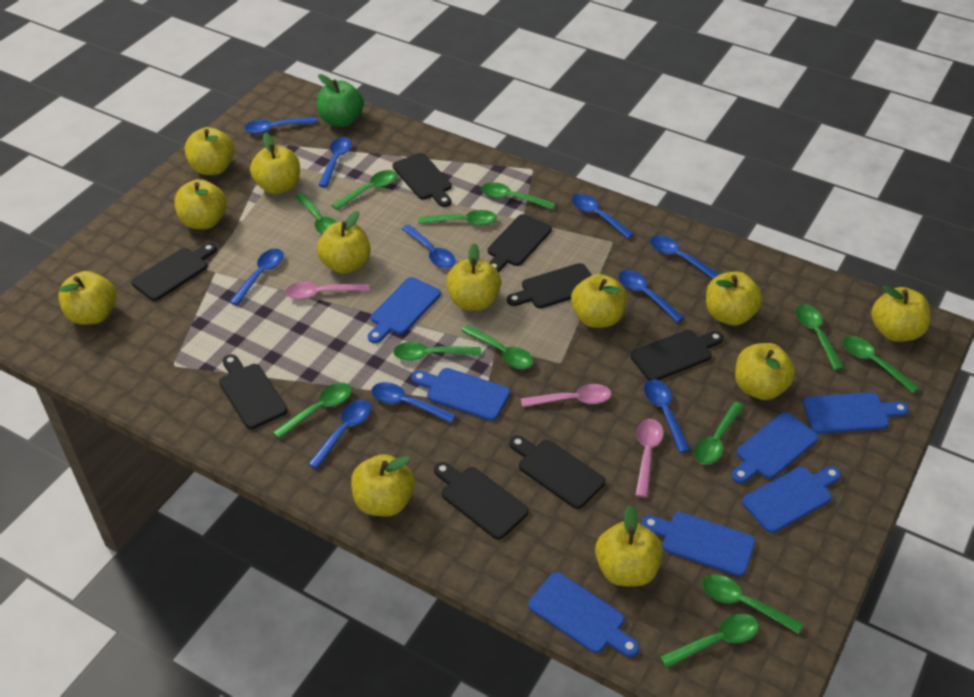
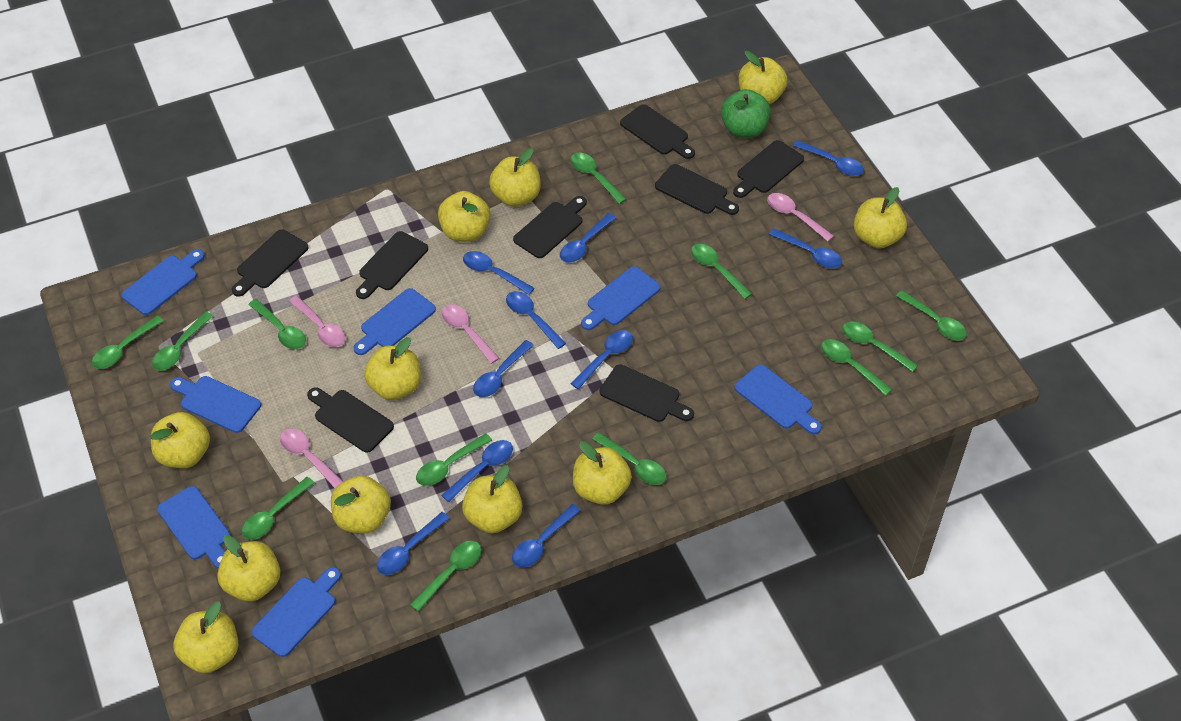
pink spoon: [286,282,370,299] [521,384,611,407] [635,419,664,498] = 3 -> [280,429,343,488] [289,296,345,347] [442,304,499,364] [767,193,834,242] = 4
yellow apple: [58,271,116,325] [174,179,227,229] [185,127,235,175] [250,133,300,194] [317,211,371,274] [351,454,415,516] [446,243,501,311] [571,274,627,328] [595,505,663,586] [706,271,762,325] [735,343,795,400] [871,285,930,342] = 12 -> [150,412,210,468] [174,601,238,673] [217,535,280,602] [331,475,391,533] [364,337,421,400] [438,191,490,242] [462,465,522,533] [489,148,541,207] [573,441,632,505] [739,51,788,104] [854,187,907,248] = 11

